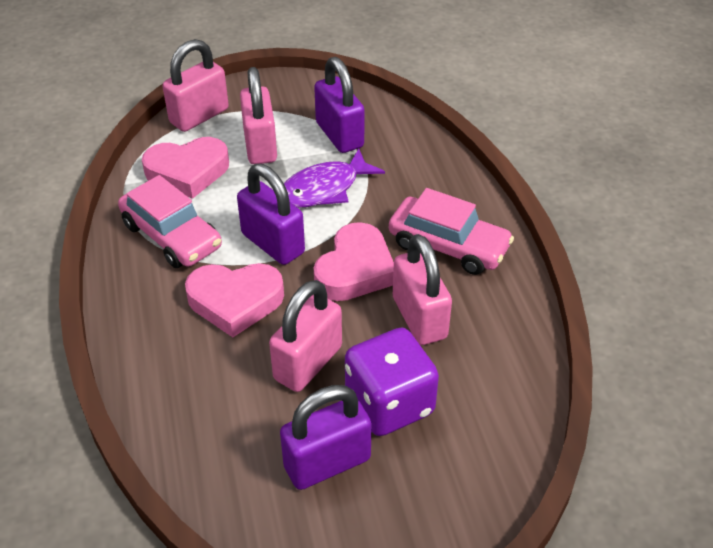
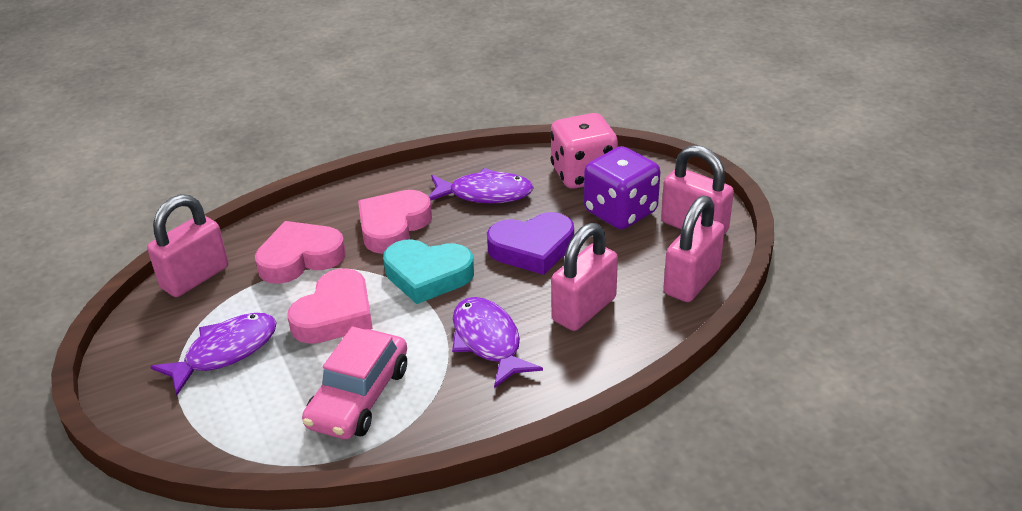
pink car: [118,175,222,268] [389,188,514,275] = 2 -> [302,327,407,439] = 1
pink dice: none = 0 -> [550,113,618,189] = 1
purple fish: [284,149,385,208] = 1 -> [150,313,277,396] [428,168,534,203] [452,297,543,388] = 3
purple heart: none = 0 -> [487,212,574,275] = 1
purple padlock: [237,164,305,265] [280,385,372,490] [314,57,365,153] = 3 -> none = 0
turquoise heart: none = 0 -> [383,239,474,304] = 1

